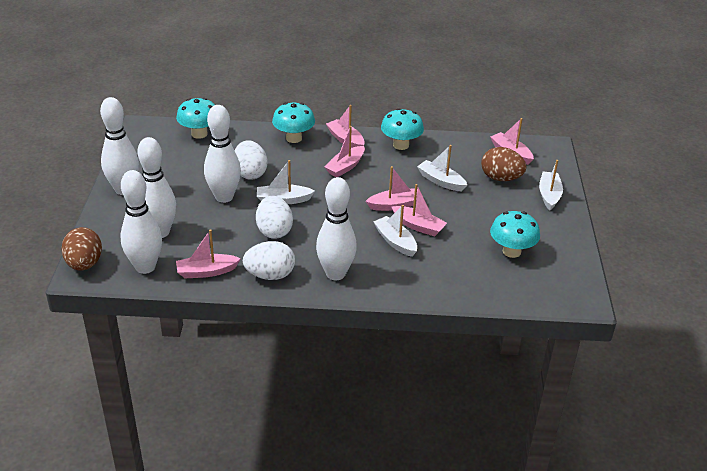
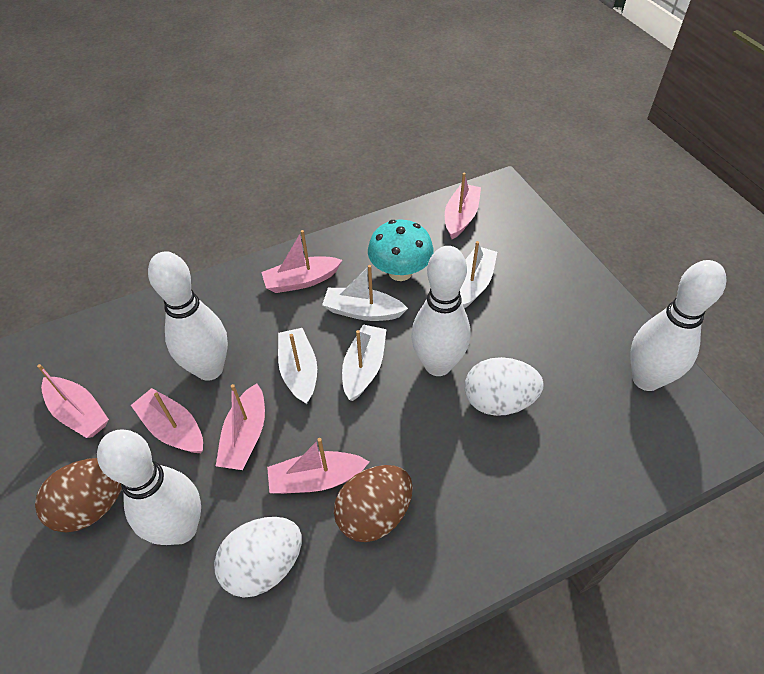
turquoise mushroom: [176,98,215,139] [272,103,315,143] [381,108,424,150] [490,211,540,258] = 4 -> [368,220,434,281] = 1
white bowling pin: [100,97,139,195] [120,170,162,274] [138,137,176,238] [204,105,241,203] [316,177,357,280] = 5 -> [97,429,201,545] [148,251,228,381] [411,246,471,376] [630,260,726,391] = 4
white egg: [235,140,267,180] [243,241,295,280] [256,196,293,239] = 3 -> [214,517,302,598] [465,357,544,416] = 2

